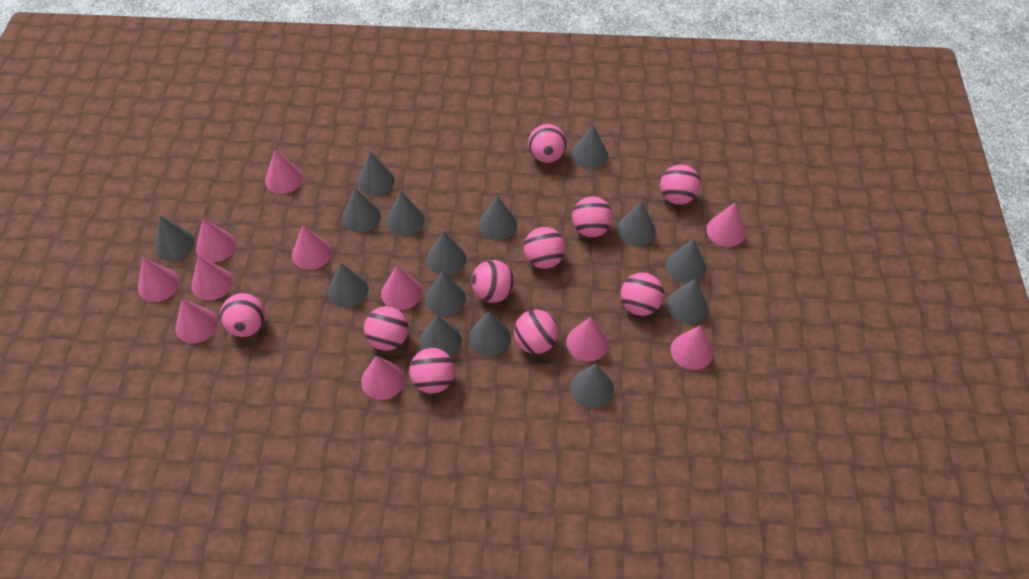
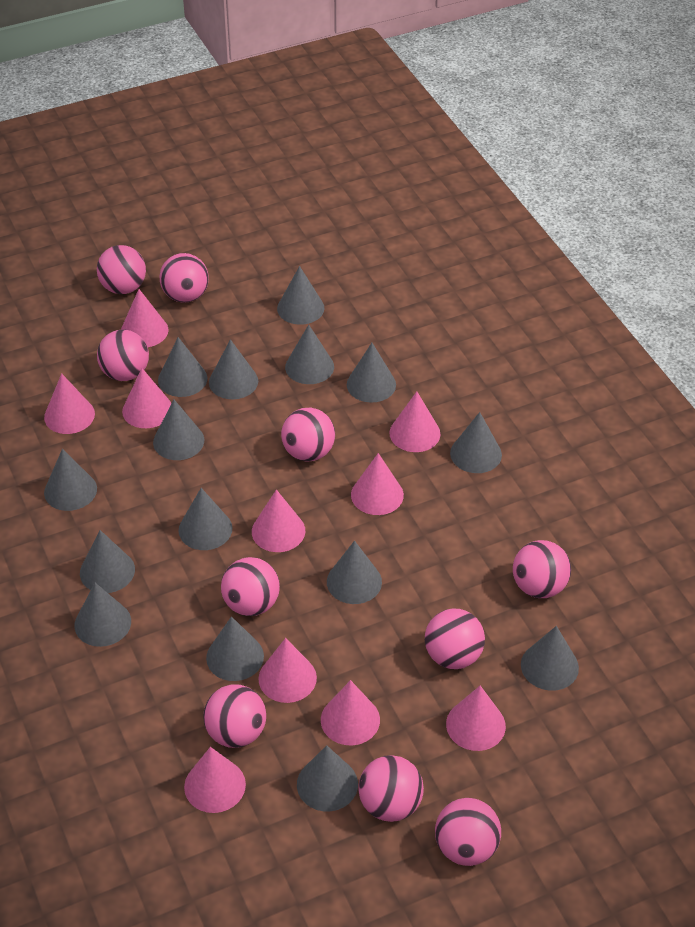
pink cone: [138,257,179,302] [176,299,218,344] [192,256,233,301] [196,218,236,263] [265,149,303,194] [292,226,332,270] [361,355,405,400] [381,266,422,310] [566,317,608,362] [671,326,713,370] [706,203,745,247] = 11 -> [44,373,95,434] [121,289,168,347] [122,368,171,428] [184,747,246,813] [252,489,305,552] [258,638,317,703] [321,680,380,745] [351,453,404,515] [389,392,440,452] [446,686,506,751] = 10

